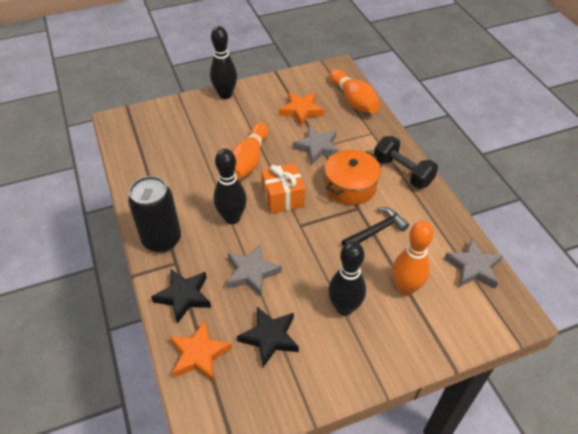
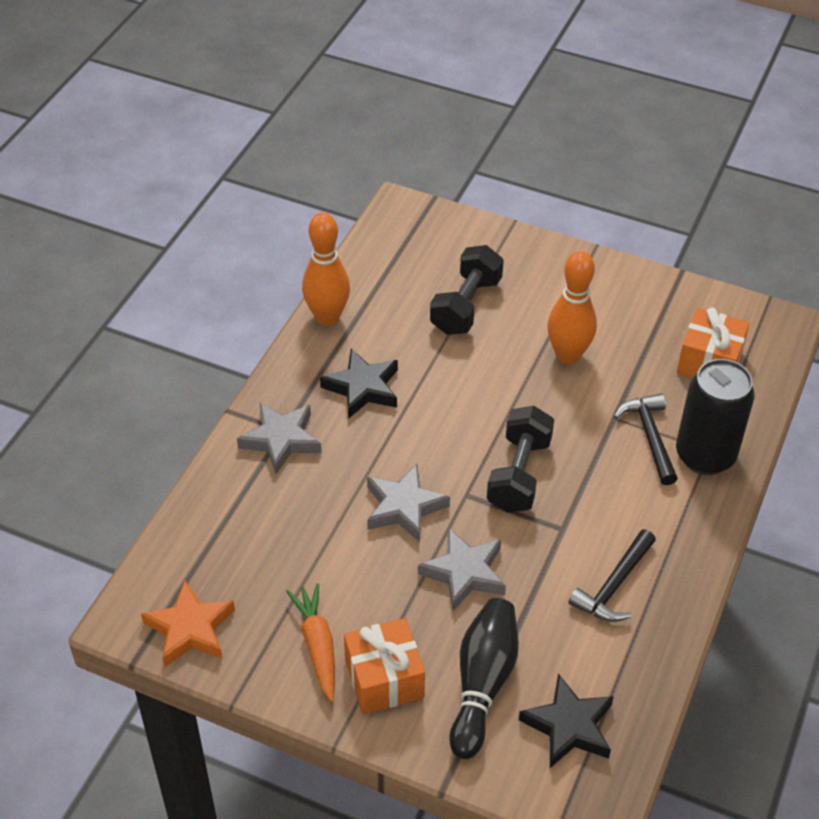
black bowling pin: [210,26,237,99] [213,149,247,224] [328,241,366,316] = 3 -> [449,598,519,759] = 1
black dumbbell: [374,136,438,189] = 1 -> [430,245,504,335] [487,406,554,513] = 2
black hammer: [342,207,409,246] = 1 -> [569,529,656,622] [614,393,678,485] = 2
orange bowling pin: [231,123,268,180] [329,69,380,114] [392,221,434,296] = 3 -> [302,212,350,326] [547,251,597,364] = 2
orange carrot: none = 0 -> [286,583,335,702] = 1
orange gift: [261,163,305,214] = 1 -> [344,618,425,714] [677,307,750,378] = 2
orange pot: [325,149,381,205] = 1 -> none = 0
orange star: [170,320,232,381] [279,92,324,126] = 2 -> [141,581,235,667] = 1

